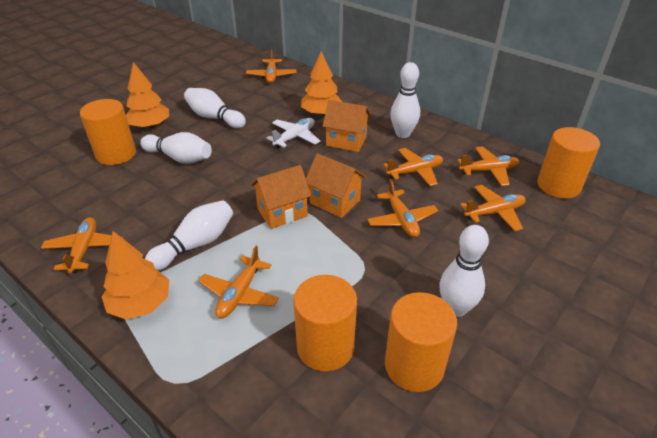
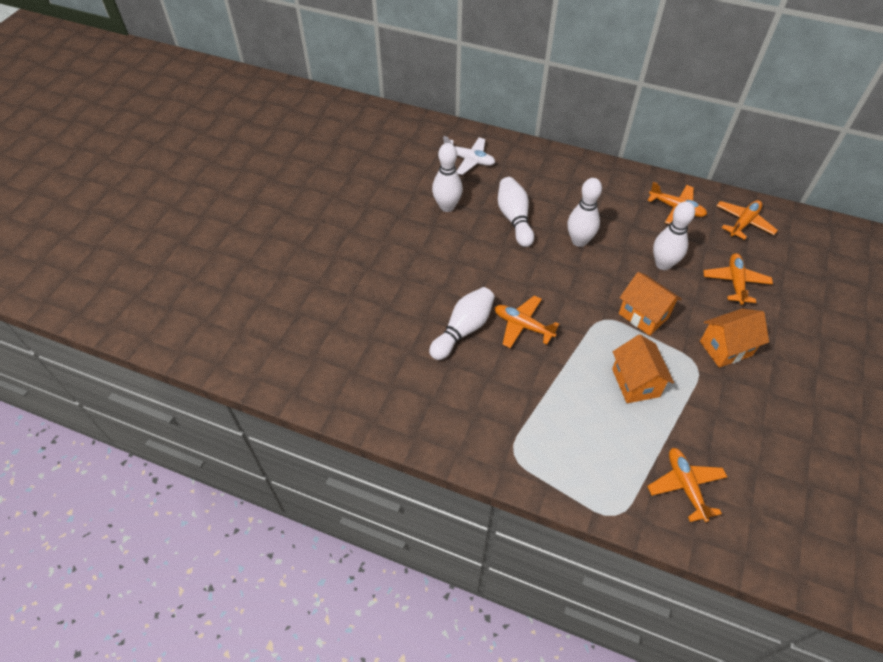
orange cylinder: [80,99,136,165] [294,275,357,372] [385,292,457,392] [537,127,600,199] = 4 -> none = 0
orange plane: [41,217,123,273] [199,246,279,318] [246,49,297,83] [367,179,438,237] [383,148,443,186] [457,146,520,186] [460,185,526,231] = 7 -> [495,295,559,348] [647,182,707,224] [647,448,727,522] [703,253,773,305] [716,200,778,240] = 5
orange tree: [102,231,169,319] [126,62,169,129] [301,51,342,116] = 3 -> none = 0

